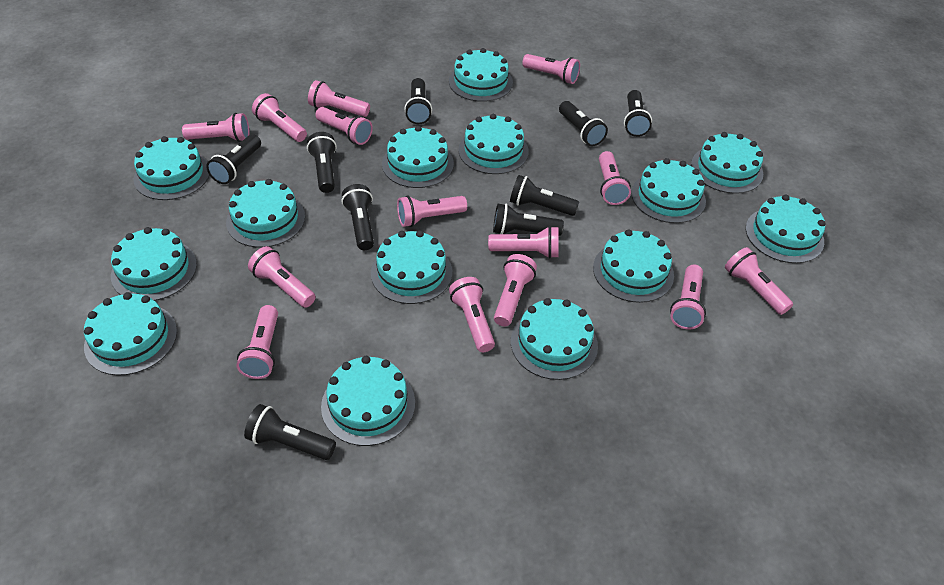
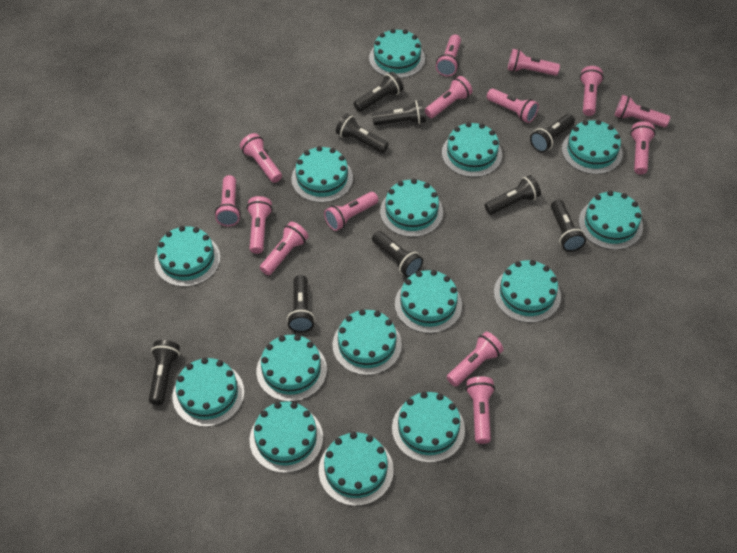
turquoise cake: [84,292,177,376] [111,227,197,301] [133,136,209,200] [226,179,305,248] [321,356,415,446] [371,231,452,304] [382,126,454,188] [449,48,513,102] [458,114,529,174] [511,298,598,380] [593,229,674,303] [631,158,706,223] [691,132,763,194] [746,195,826,263] = 14 -> [154,226,220,287] [172,358,244,427] [249,402,323,473] [256,334,327,402] [291,146,353,203] [319,432,394,506] [333,309,402,375] [369,29,425,78] [380,179,443,237] [392,392,465,463] [395,270,462,333] [442,122,502,177] [494,260,561,323] [562,120,623,174] [579,191,643,250] = 15

